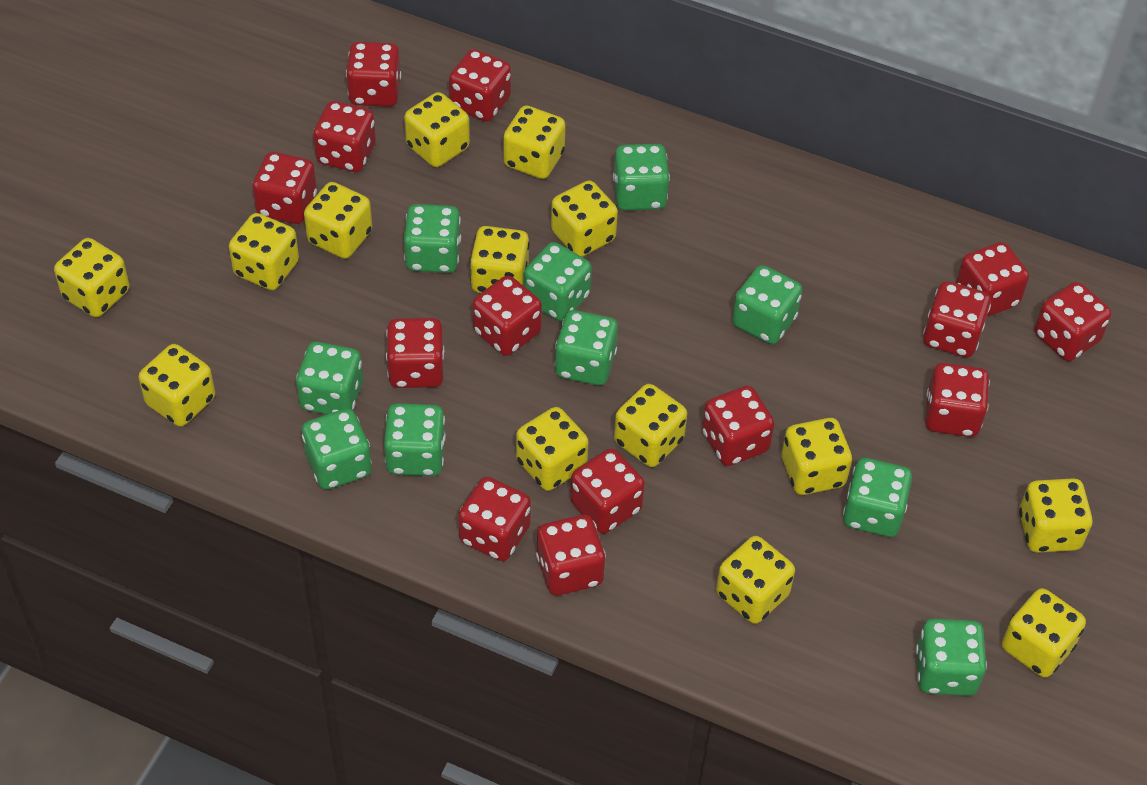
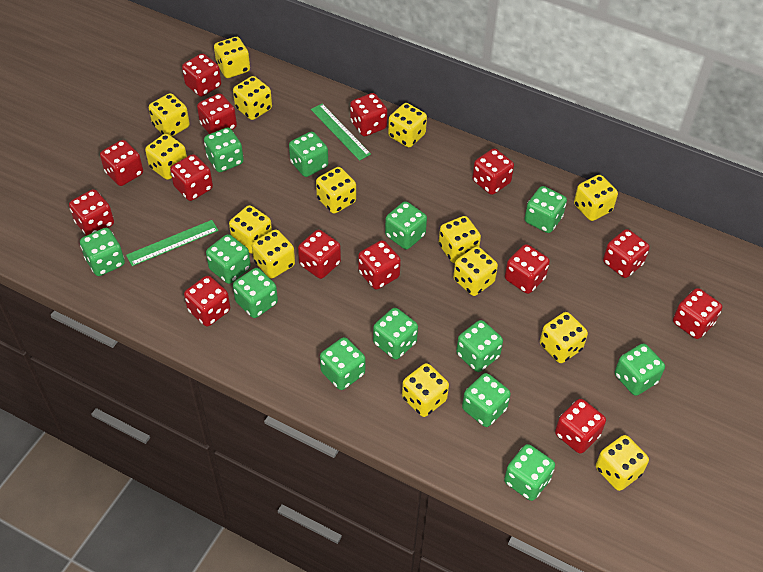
green dice: [296,342,363,415] [302,409,372,490] [384,403,446,476] [404,204,461,273] [524,242,592,321] [555,310,618,385] [613,144,670,210] [732,265,802,344] [843,458,912,537] [916,618,987,696] = 10 -> [80,228,125,276] [204,127,244,172] [206,234,251,284] [233,268,278,318] [289,132,328,177] [320,337,365,390] [373,308,418,359] [385,201,427,250] [456,320,503,372] [462,373,511,427] [504,444,555,501] [525,186,567,233] [615,343,665,396] = 13
green ruler: none = 0 -> [126,220,218,266] [311,104,371,161] = 2

